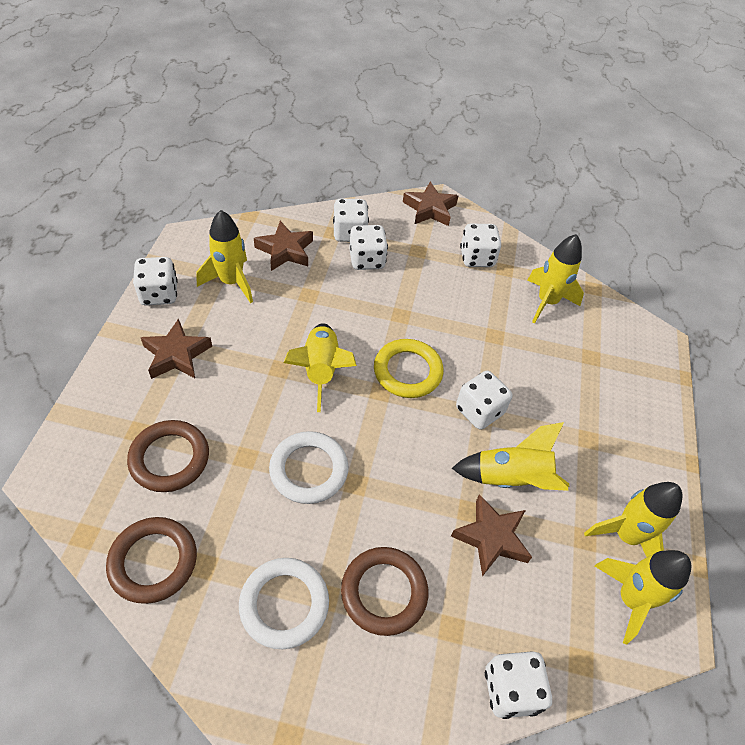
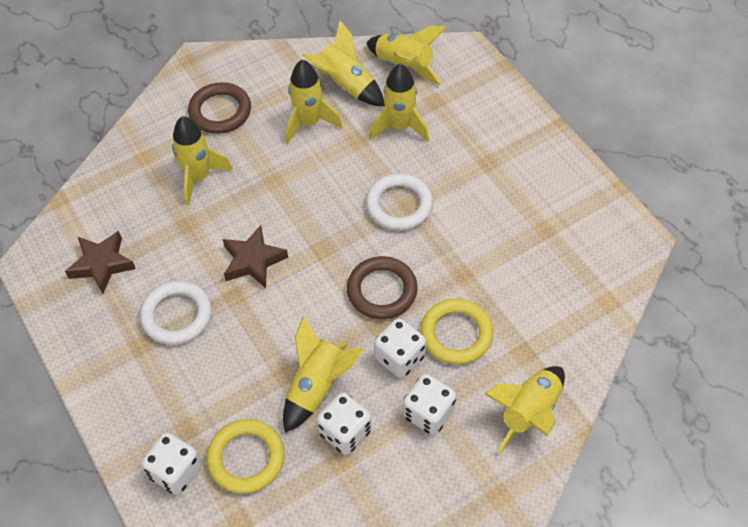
brown ring: [106,517,197,604] [127,420,209,492] [341,547,428,636] = 3 -> [188,82,251,134] [347,256,418,319] = 2
brown star: [140,318,212,379] [254,221,313,271] [403,182,458,226] [451,494,532,577] = 4 -> [65,231,136,294] [223,225,288,288] = 2
white dice: [133,257,178,305] [333,199,369,242] [349,225,388,270] [456,371,513,430] [460,224,501,267] [485,651,552,719] = 6 -> [141,432,202,495] [317,392,372,455] [374,318,426,378] [403,374,456,435] = 4
yellow ring: [374,339,443,398] = 1 -> [207,419,285,494] [420,299,493,365] = 2
yellow rocket: [197,210,253,303] [283,323,357,412] [452,422,569,491] [527,234,584,324] [584,482,682,557] [595,550,691,645] = 6 -> [172,116,233,205] [283,316,364,433] [285,59,343,144] [302,21,385,106] [366,26,447,85] [369,63,429,142] [484,366,565,454] = 7

